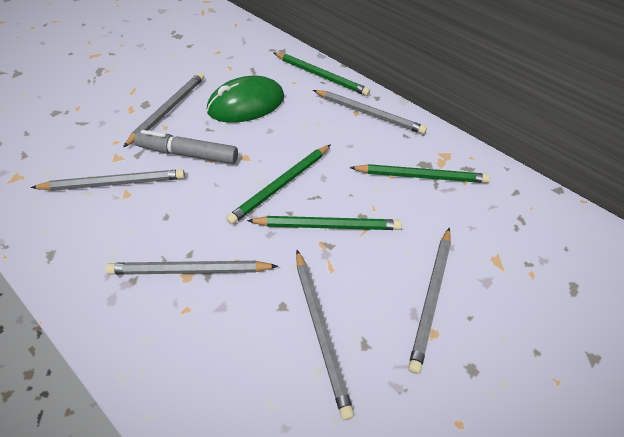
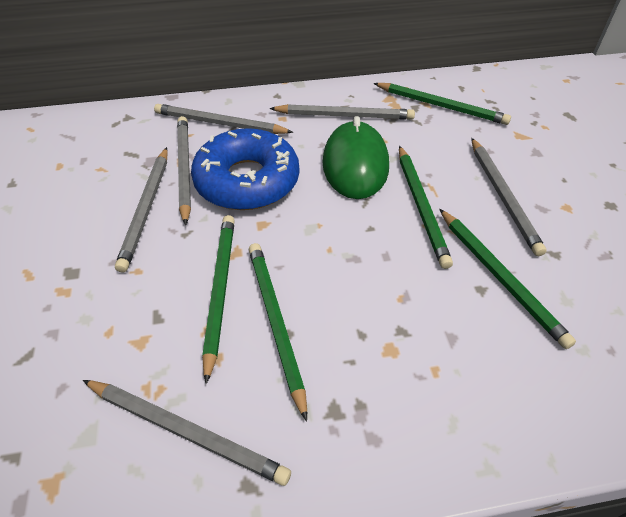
blue donut: none = 0 -> [191,128,299,210] = 1
green pencil: [226,144,331,225] [247,216,402,230] [273,52,370,96] [349,164,490,183] = 4 -> [202,215,235,384] [249,243,307,422] [373,83,511,125] [399,146,453,269] [439,209,576,349] = 5
grey marker: [134,130,238,164] = 1 -> none = 0

